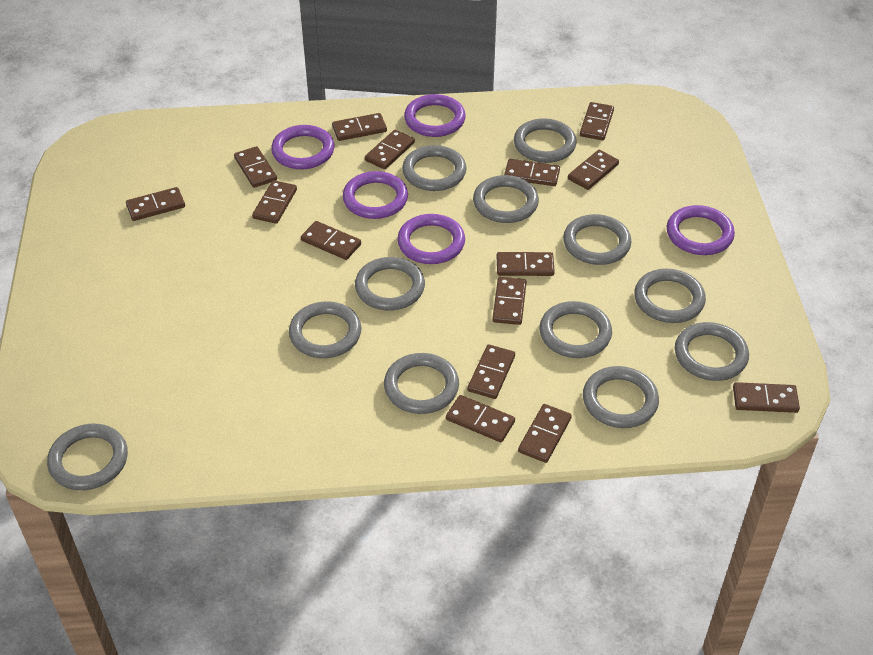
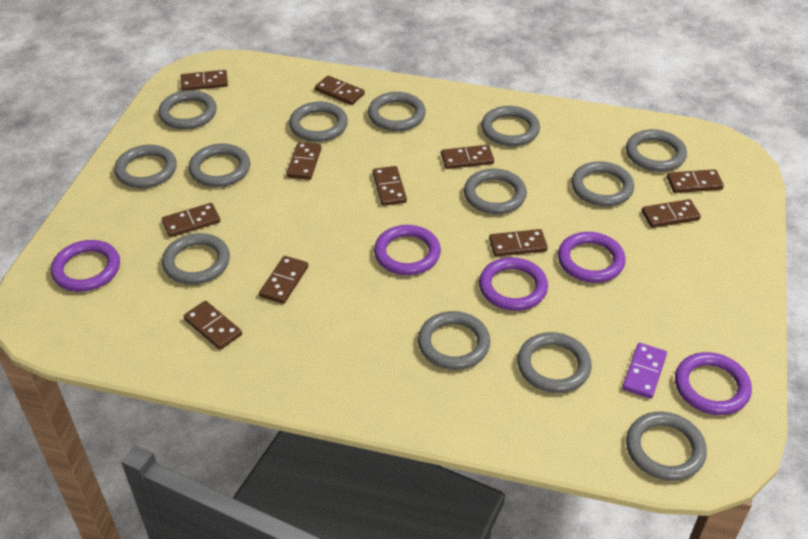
brown domino: [126,187,185,221] [234,146,277,188] [252,180,297,224] [301,221,361,260] [332,113,387,141] [365,130,415,169] [446,395,515,442] [468,344,515,399] [492,277,527,325] [497,252,555,276] [504,159,560,186] [518,404,572,463] [568,150,619,190] [580,102,614,140] [733,382,800,413] = 15 -> [162,203,220,237] [181,70,228,91] [184,301,242,350] [259,256,308,304] [286,142,321,180] [315,76,365,105] [373,166,407,206] [441,145,494,169] [489,229,548,257] [642,199,701,228] [667,169,724,193] = 11
grey ring: [47,424,128,490] [289,301,361,358] [355,257,425,310] [384,353,459,414] [402,145,466,191] [473,175,539,223] [514,118,577,163] [540,301,612,358] [563,214,631,265] [583,366,659,428] [634,269,706,323] [675,322,749,381] = 12 -> [114,145,177,188] [158,90,217,130] [162,233,230,284] [189,144,250,187] [289,102,348,142] [368,92,426,131] [418,311,490,370] [464,169,527,214] [481,106,540,146] [517,332,592,393] [571,161,634,206] [626,129,687,172] [626,412,707,481] = 13
purple domino: none = 0 -> [622,343,667,399] = 1

